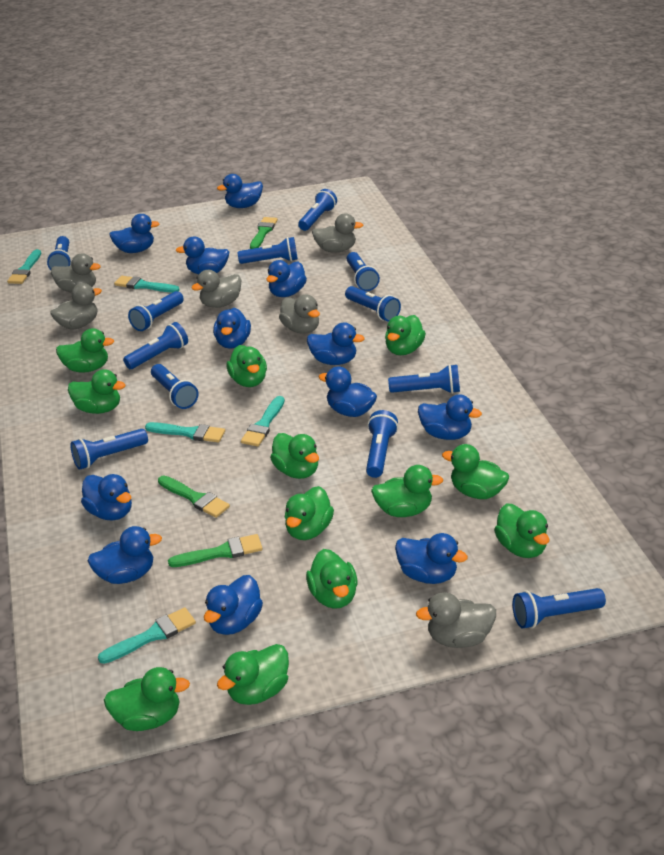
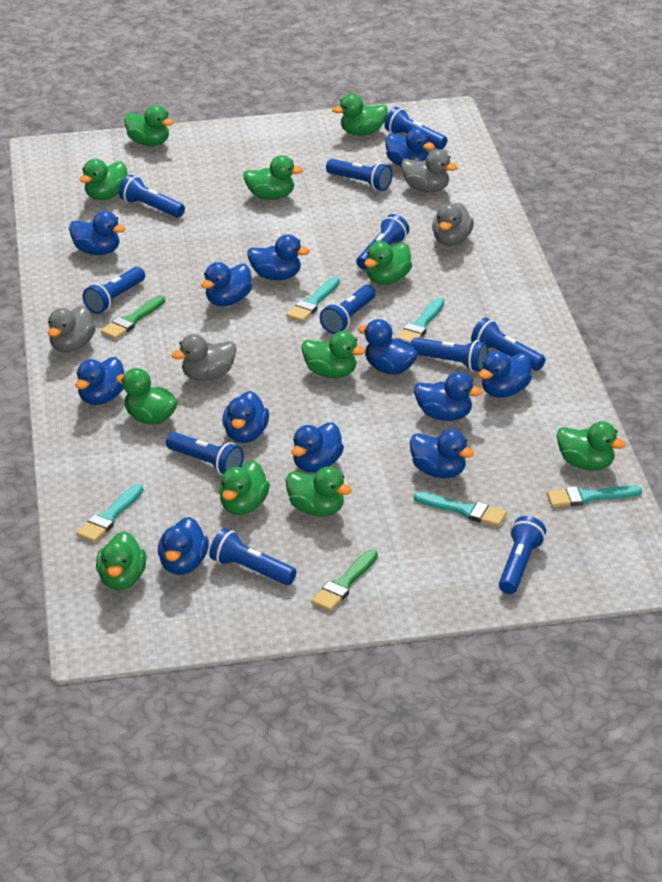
blue flashlight: [47,236,72,270] [70,429,148,470] [123,322,188,369] [128,291,184,331] [151,364,199,409] [238,237,298,264] [298,189,337,231] [345,286,401,322] [347,252,380,291] [366,410,398,478] [388,364,460,394] [513,588,606,628] = 12 -> [83,267,145,314] [119,174,185,218] [166,432,244,475] [209,528,297,585] [320,285,376,334] [326,159,392,191] [356,214,409,270] [384,107,447,149] [410,338,489,372] [471,318,545,370] [499,516,546,594] = 11
green brush: [158,476,230,518] [168,534,263,567] [250,217,278,249] = 3 -> [101,295,165,339] [311,549,378,611] = 2
green duck: [56,328,114,373] [68,369,126,414] [104,667,190,731] [217,644,289,705] [227,345,267,387] [270,433,319,479] [285,486,334,540] [306,549,358,609] [371,465,443,517] [385,315,426,355] [442,444,509,499] [494,504,549,558] = 12 -> [80,159,127,200] [96,531,147,590] [116,368,177,425] [124,105,174,146] [219,461,270,515] [243,155,303,200] [286,466,352,517] [301,331,365,378] [332,94,388,136] [364,241,412,285] [557,421,626,470] = 11
grey duck: [50,283,102,329] [51,253,101,292] [191,270,241,308] [279,295,320,334] [312,213,363,253] [416,592,496,648] = 6 -> [48,306,96,352] [172,334,236,381] [401,150,458,192] [432,203,474,246] = 4

